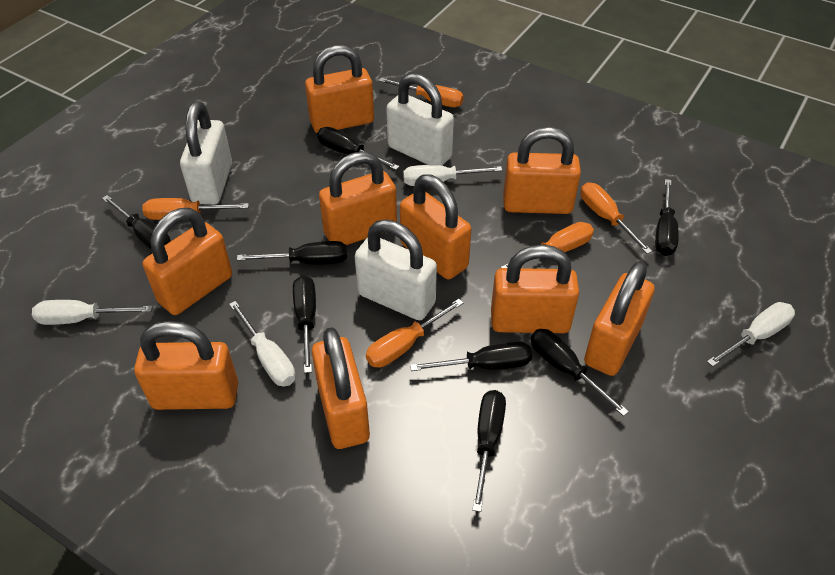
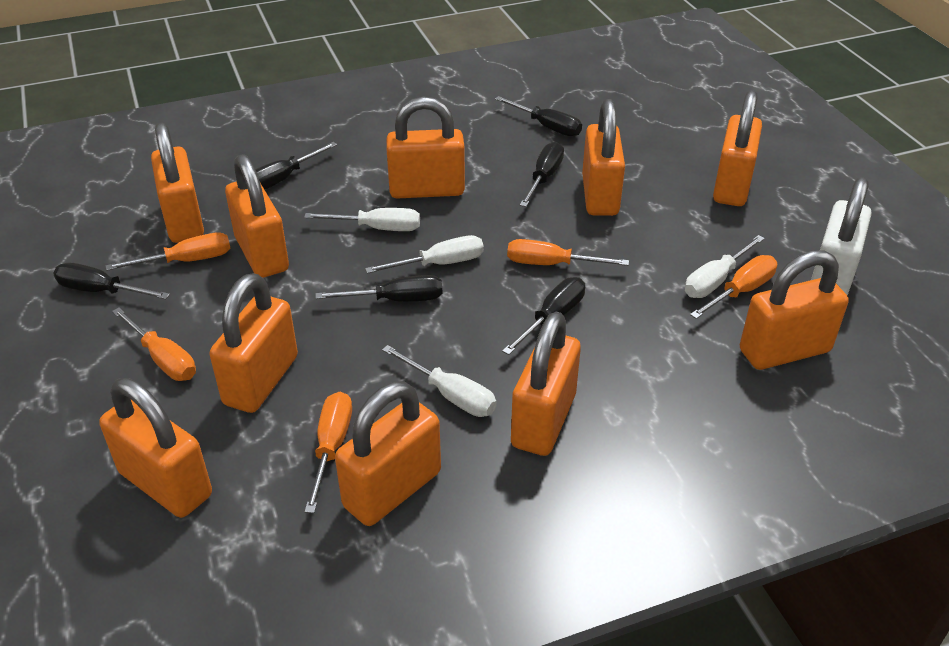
black screwdriver: [102,195,171,249] [237,241,347,265] [293,275,316,373] [317,127,400,170] [410,341,532,371] [472,390,506,512] [531,329,629,416] [655,179,679,256] = 8 -> [53,263,170,299] [255,142,337,190] [315,275,442,302] [495,96,582,137] [502,277,585,355] [520,142,564,207] = 6
orange padlock: [134,321,238,410] [143,208,232,315] [305,45,374,133] [312,327,370,449] [319,152,397,245] [400,174,471,279] [491,244,579,333] [503,127,581,214] [584,261,655,376] = 9 -> [99,378,212,518] [151,123,204,243] [210,273,298,413] [225,154,289,278] [335,381,441,526] [386,97,465,199] [511,312,581,456] [582,99,625,216] [713,90,762,206] [740,250,849,370] = 10
white padlock: [180,101,232,205] [355,219,437,320] [386,73,454,166] = 3 -> [811,177,871,296] = 1

